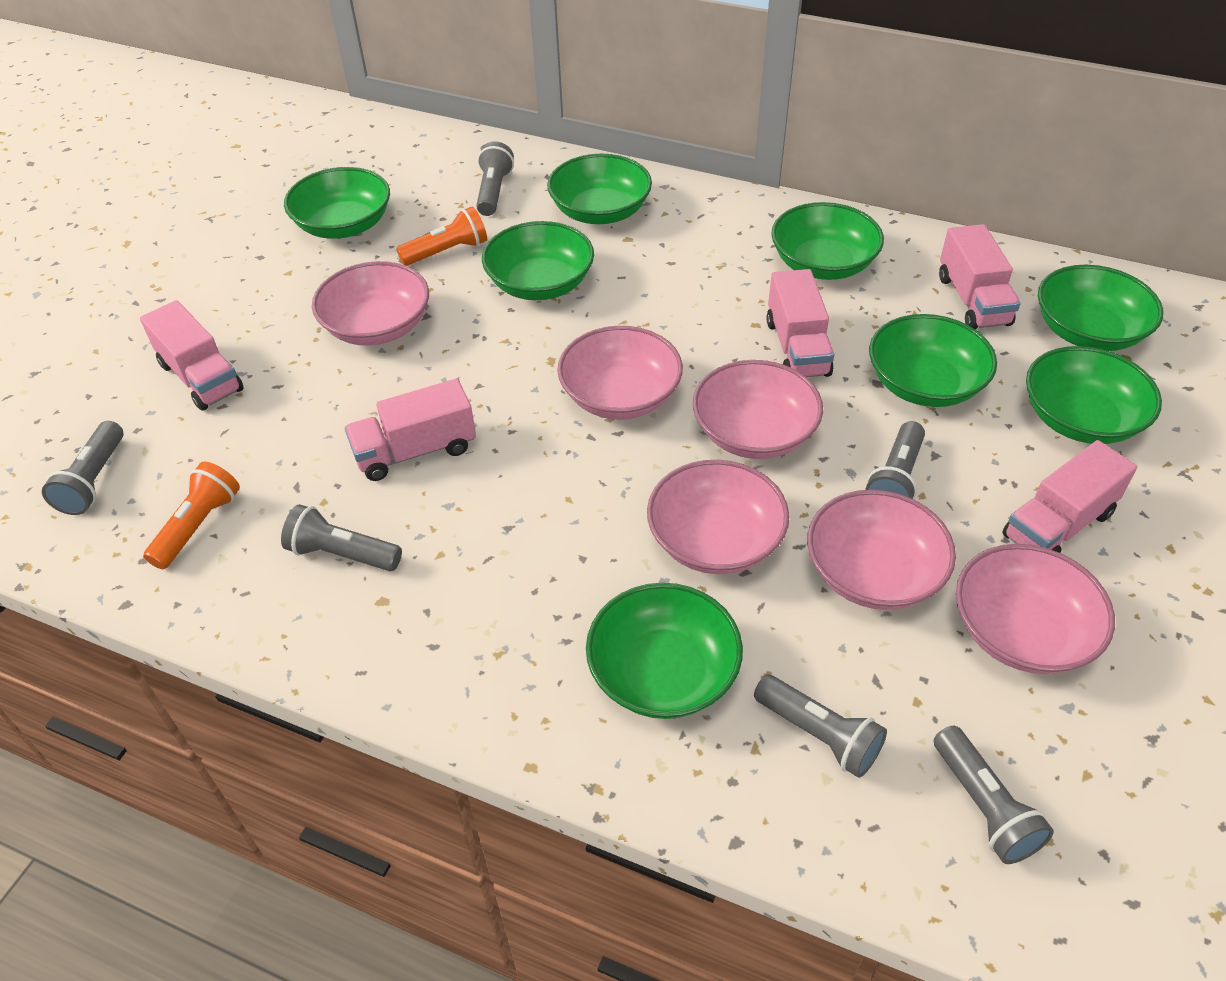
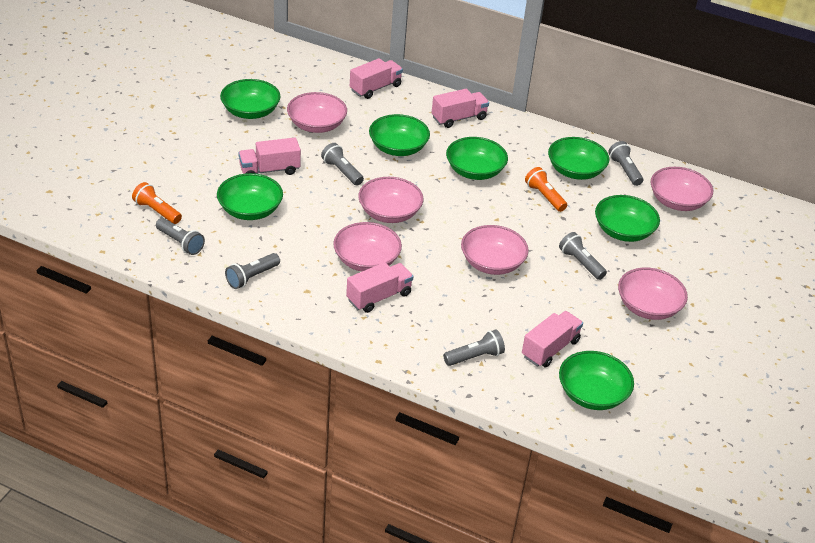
green bowl: [284,167,390,239] [482,221,594,300] [547,154,652,224] [586,583,743,719] [771,202,884,280] [869,314,997,407] [1026,346,1162,444] [1038,265,1163,351] = 8 -> [217,173,283,220] [220,79,281,119] [369,114,430,156] [446,137,508,180] [548,137,609,180] [559,351,634,410] [595,195,660,242] = 7

